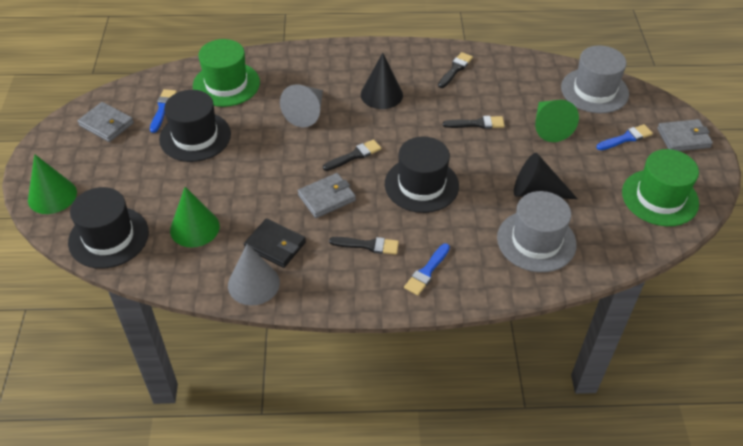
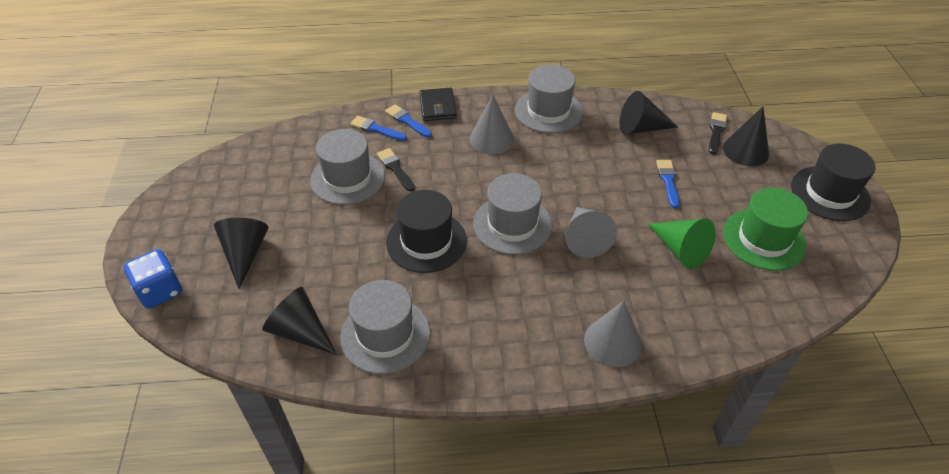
black brush: [323,139,381,171] [329,237,399,255] [438,52,473,88] [443,116,505,129] = 4 -> [377,148,415,191] [709,112,727,154] = 2
black cone: [361,53,403,109] [514,153,577,199] = 2 -> [214,218,269,289] [262,287,337,355] [619,91,678,135] [723,107,769,166] = 4
black hat: [68,187,149,269] [159,90,231,162] [385,137,459,213] = 3 -> [386,190,467,273] [791,143,875,221] = 2
blue dice: none = 0 -> [124,249,182,309] = 1
green cone: [28,154,77,214] [170,187,220,247] [535,100,579,142] = 3 -> [648,219,716,269] = 1
green hat: [193,39,260,107] [622,149,699,226] = 2 -> [723,188,808,271] = 1
grey cone: [228,244,280,306] [280,84,323,127] = 2 -> [470,95,514,154] [565,207,617,258] [584,301,641,367] = 3
grey hat: [497,191,577,272] [561,45,629,113] = 2 -> [310,129,385,205] [340,280,430,374] [473,173,552,255] [515,65,583,133] = 4
grey wallet: [78,102,134,142] [298,173,356,218] [657,119,713,151] = 3 -> none = 0

